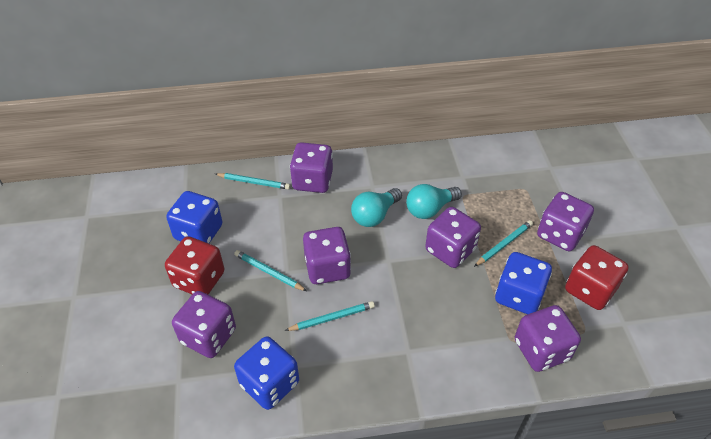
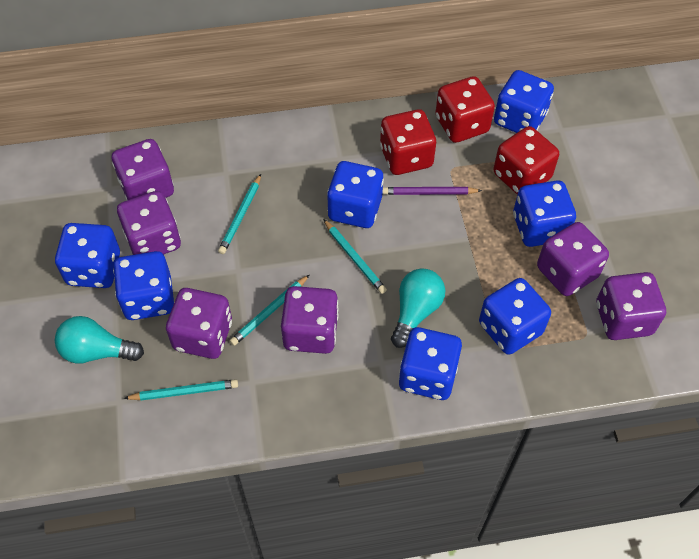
blue dice: [166,191,223,243] [234,336,299,410] [495,252,552,314] = 3 -> [55,223,120,288] [113,251,174,320] [327,161,384,228] [398,327,462,400] [479,278,551,355] [494,70,554,133] [513,180,576,247] = 7
purple pencil: none = 0 -> [382,187,482,195] = 1
red dice: [165,236,224,295] [565,245,629,310] = 2 -> [380,109,436,175] [435,76,495,143] [493,126,559,195] = 3

